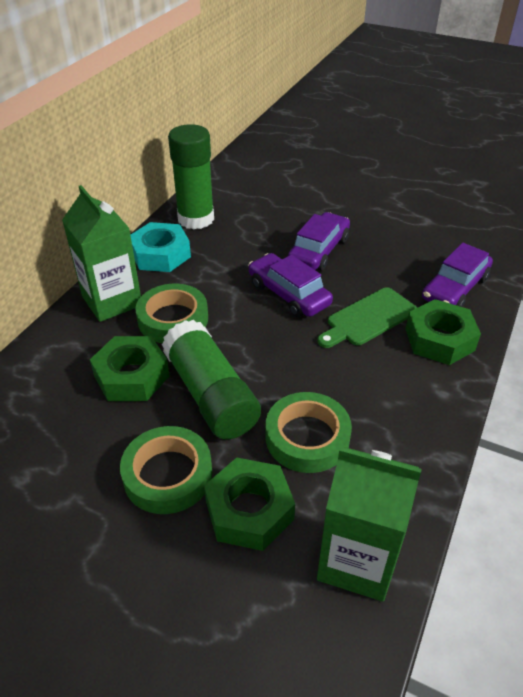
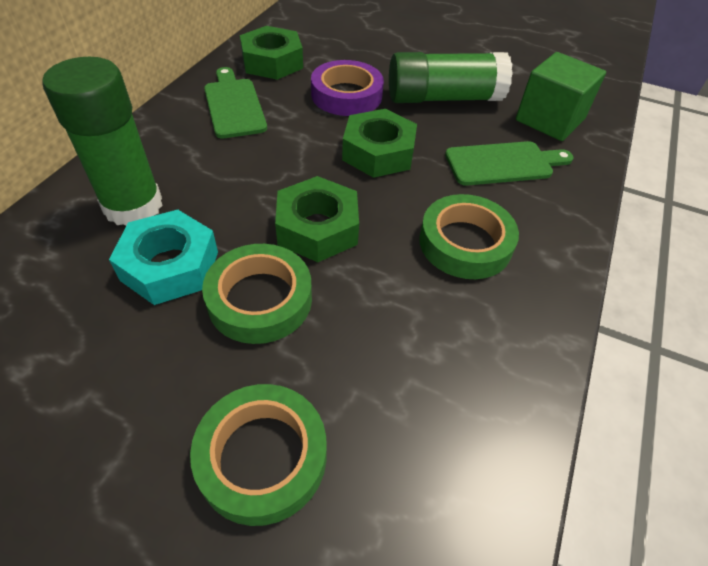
green carton: [62,185,141,322] [317,447,422,602] = 2 -> none = 0
green cube: none = 0 -> [516,52,606,141] = 1
green cutting board: [317,287,417,348] = 1 -> [204,67,267,138] [445,141,574,186] = 2
purple car: [248,253,333,317] [288,212,350,270] [422,243,493,307] = 3 -> none = 0
purple tape: none = 0 -> [311,60,384,116] = 1

